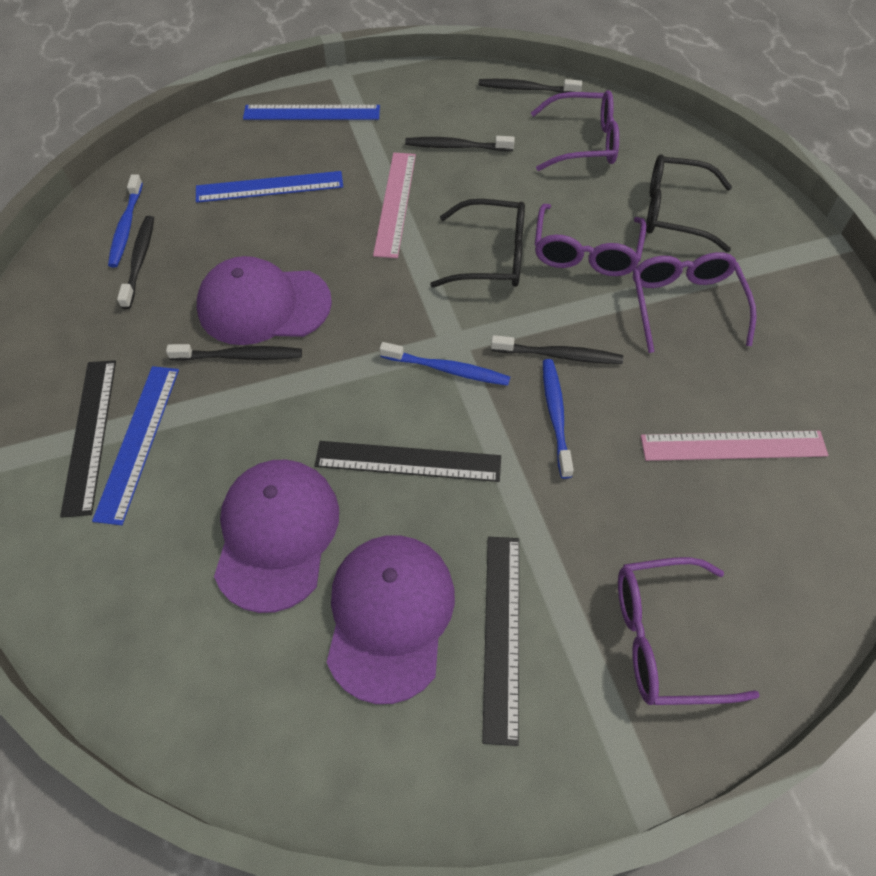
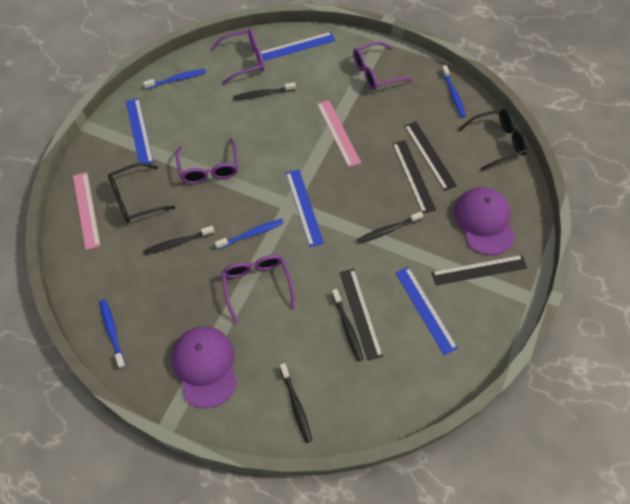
black ruler: [60,360,116,518] [315,441,501,482] [482,537,519,746] = 3 -> [340,269,383,361] [392,140,436,214] [404,122,457,191] [431,255,527,286] = 4
blue ruler: [92,366,179,525] [196,171,343,203] [243,105,380,120] = 3 -> [126,98,154,164] [261,32,336,61] [286,170,324,247] [395,267,458,355] = 4
blue toothbrush: [108,174,143,268] [380,342,510,386] [543,359,574,479] = 3 -> [100,299,126,369] [143,69,206,89] [215,219,284,249] [441,65,466,118] = 4
purple cap: [197,256,332,345] [214,460,339,613] [327,535,455,704] = 3 -> [172,326,237,408] [454,187,515,255] = 2

